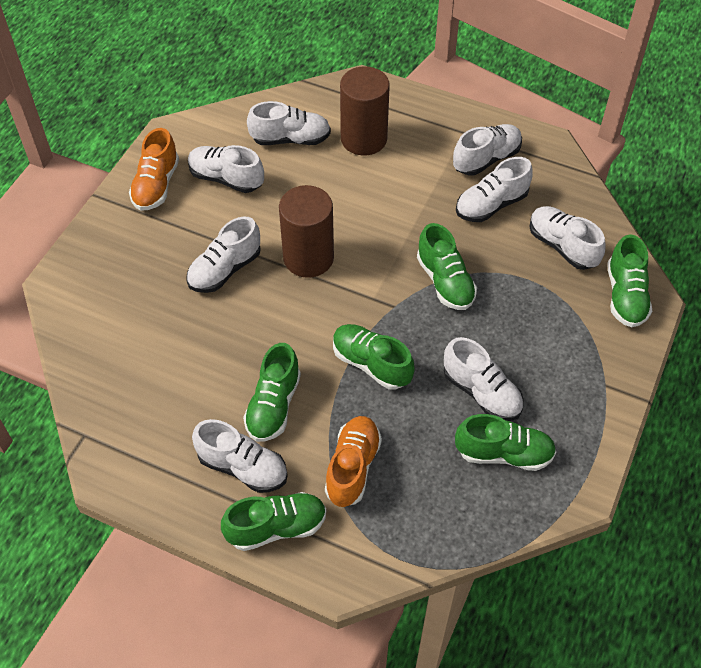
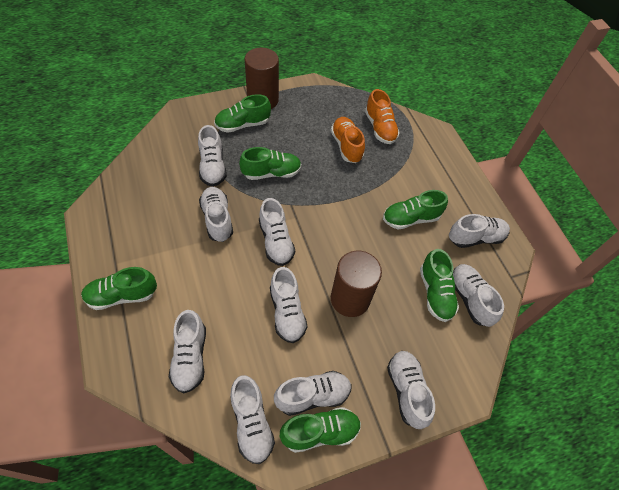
white shoe: [186,217,261,293] [188,145,264,193] [192,419,288,493] [247,101,331,145] [444,337,523,421] [453,124,522,176] [456,157,533,222] [529,206,606,270] = 8 -> [169,310,206,393] [198,125,227,187] [199,187,233,242] [230,375,275,464] [259,198,295,266] [270,267,307,343] [274,371,352,416] [387,351,435,429] [449,214,510,248] [453,264,504,327] = 10

